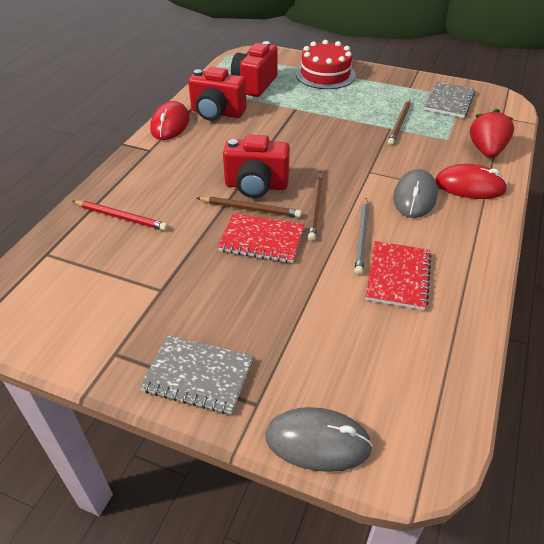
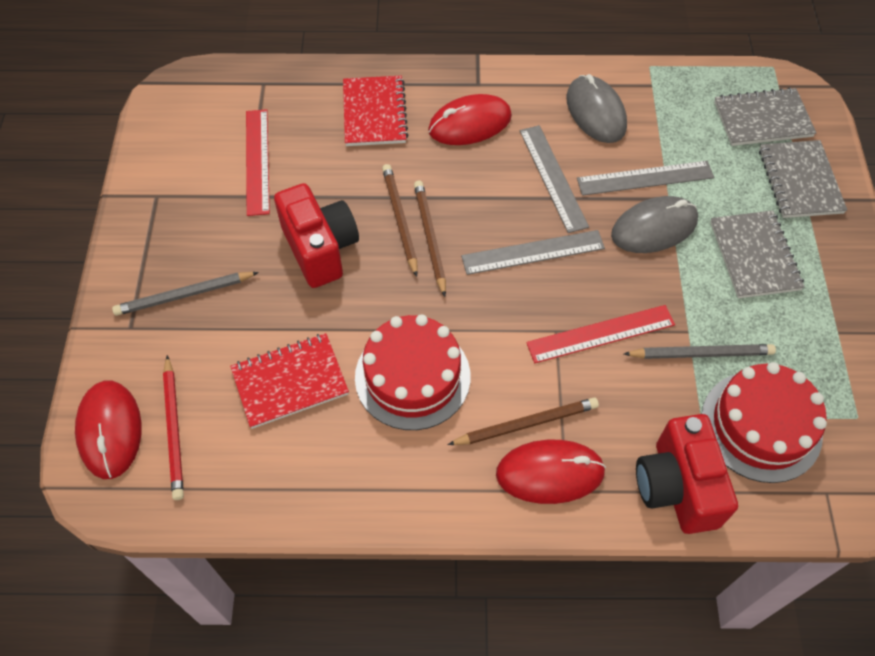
grey notebook: [139,335,253,414] [424,81,476,118] = 2 -> [710,210,804,298] [714,87,816,146] [759,140,847,218] = 3
grey pencil: [355,198,369,275] = 1 -> [112,272,259,316] [624,344,776,359] = 2
grey ruler: none = 0 -> [461,230,605,275] [520,125,589,233] [577,161,714,196] = 3
red cake: [296,40,356,89] = 1 -> [355,314,470,430] [702,362,827,483] = 2
red camera: [188,67,246,121] [223,135,290,198] [231,41,278,97] = 3 -> [274,183,359,288] [636,414,738,534] = 2
red mouse: [150,101,190,140] [435,164,508,199] = 2 -> [75,380,141,479] [428,94,512,145] [496,440,606,504] = 3
red ruler: none = 0 -> [246,109,270,216] [526,305,675,363] = 2
red strawberry: [470,109,514,158] = 1 -> none = 0

